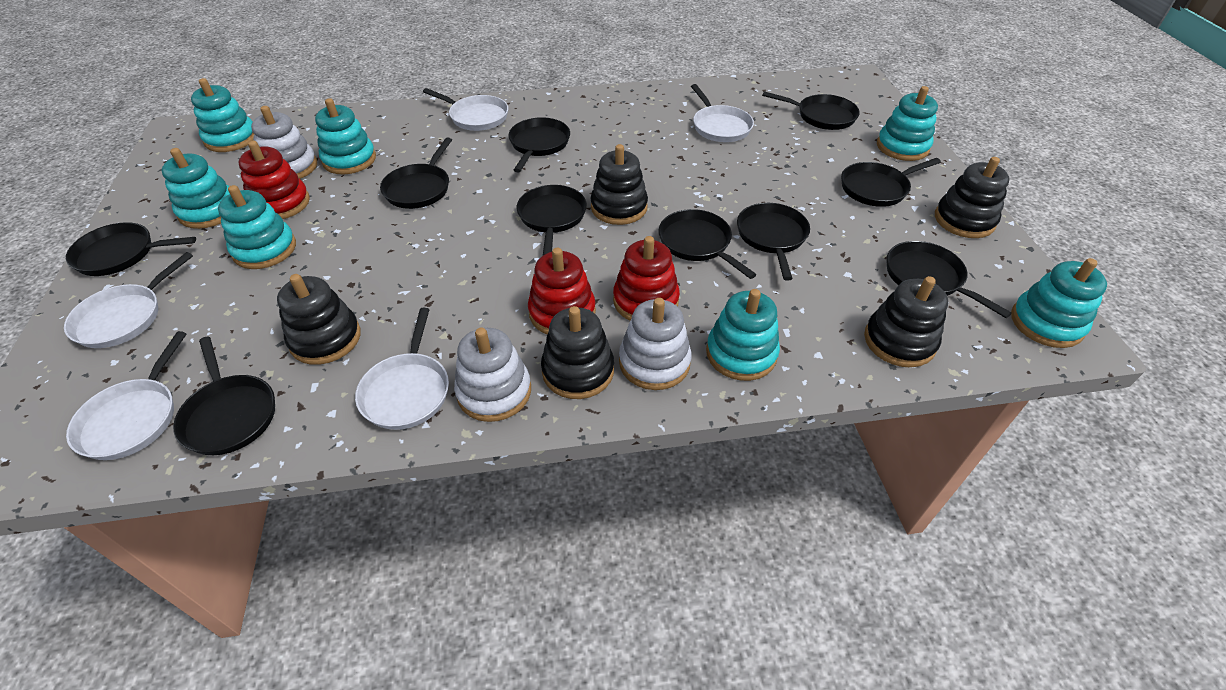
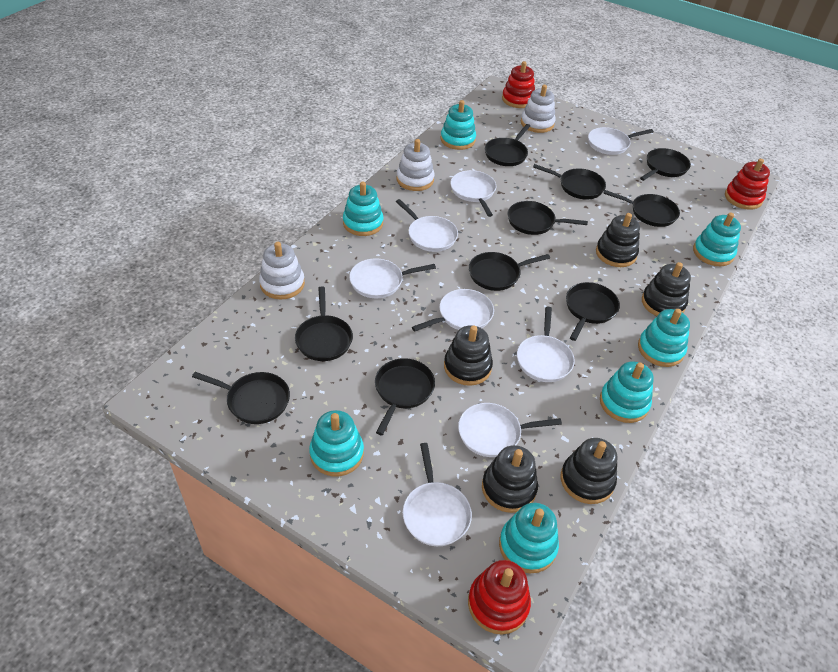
white pan: [64,252,193,348] [66,331,187,460] [355,308,449,430] [423,88,508,131] [691,84,754,142] = 5 -> [349,258,436,298] [396,199,458,252] [403,443,472,546] [412,289,494,332] [450,170,497,217] [458,403,562,457] [517,307,575,382] [588,127,654,155] = 8

